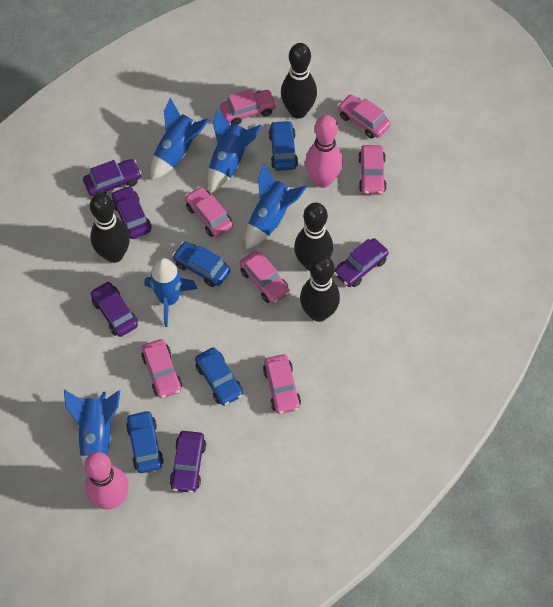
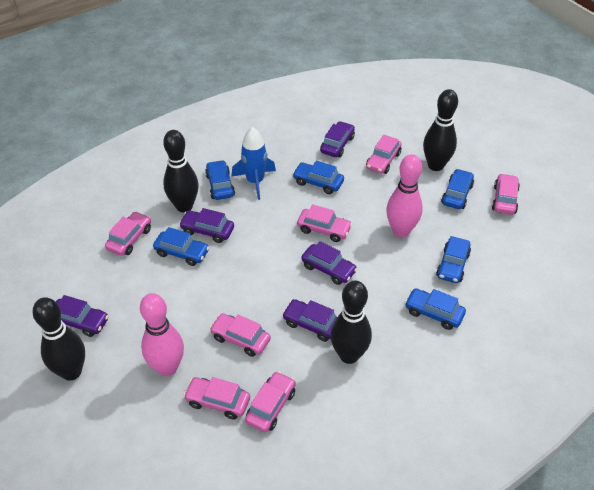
blue car: [126,410,164,473] [172,241,230,287] [195,347,243,406] [268,120,298,171] = 4 -> [153,227,209,266] [205,160,235,200] [292,161,344,194] [405,288,466,330] [436,236,471,283] [441,169,474,209] = 6
blue rocket: [64,390,120,466] [145,258,197,327] [151,98,209,180] [208,108,262,194] [245,164,307,249] = 5 -> [231,127,276,200] = 1

